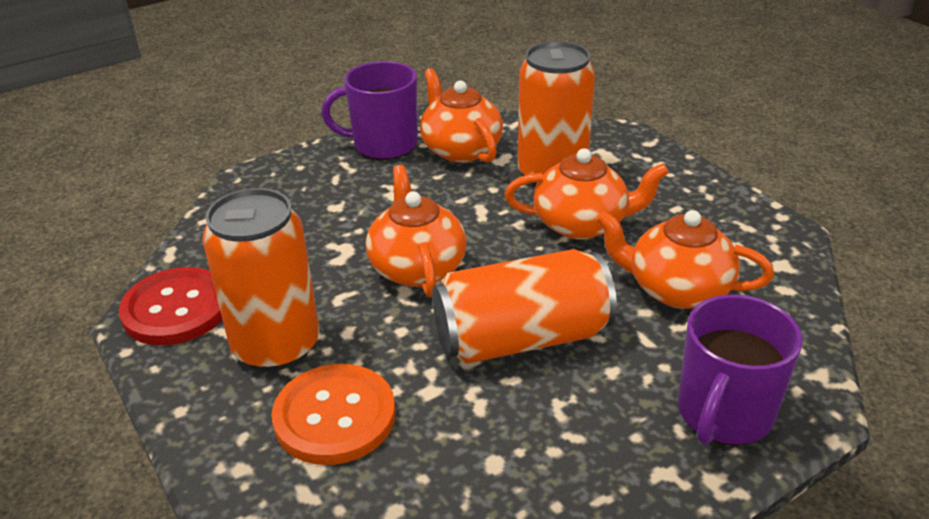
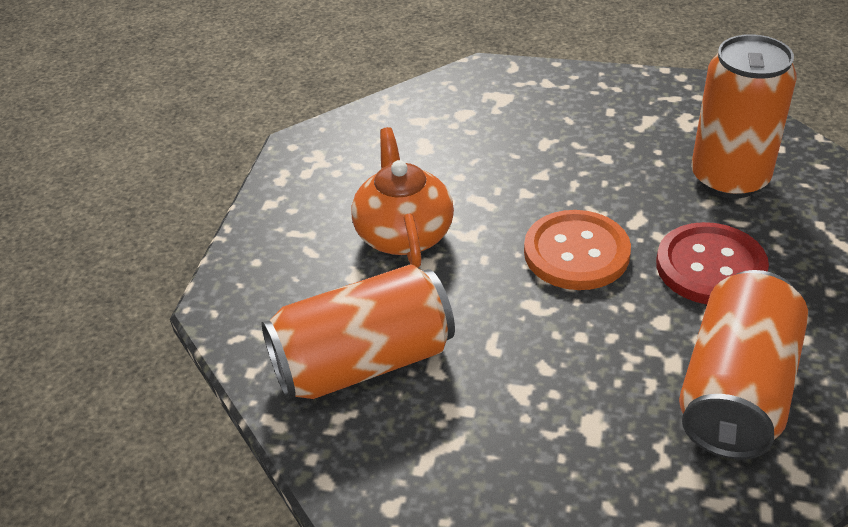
orange teapot: [366,165,467,297] [420,68,503,163] [505,148,669,240] [596,210,774,309] = 4 -> [351,127,454,268] = 1
purple mug: [322,61,418,160] [678,295,803,446] = 2 -> none = 0

